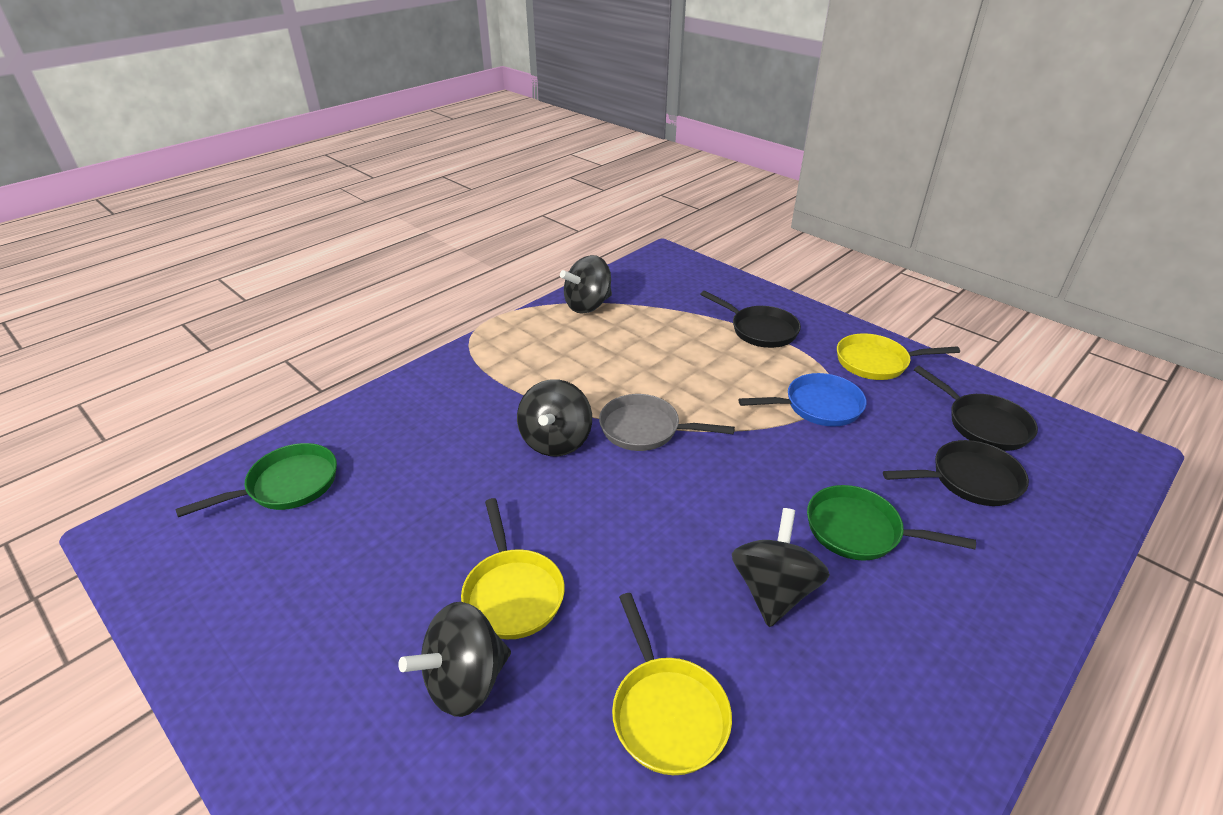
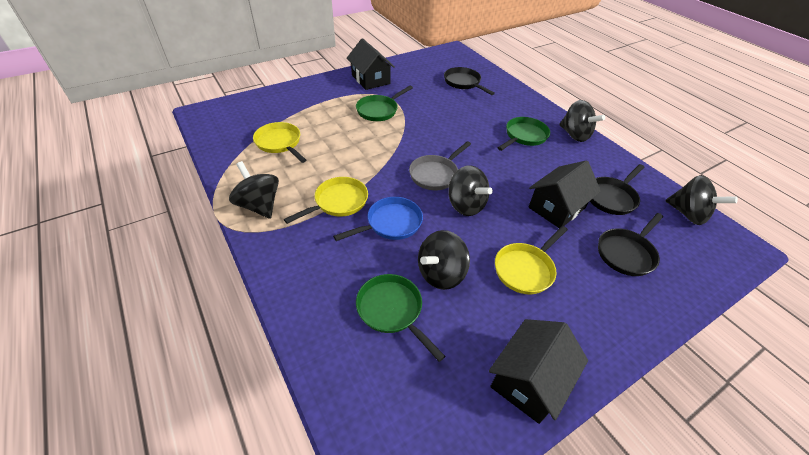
black house: none = 0 -> [347,38,395,90] [489,319,588,424] [529,160,601,228] = 3
black spinning top: [398,602,511,717] [517,379,592,456] [560,255,612,314] [732,508,830,627] = 4 -> [229,161,279,219] [418,230,470,290] [448,165,493,216] [559,100,605,142] [666,175,738,225] = 5
green pan: [176,443,337,517] [807,485,976,561] = 2 -> [356,86,413,121] [356,274,445,362] [498,117,550,151] = 3

